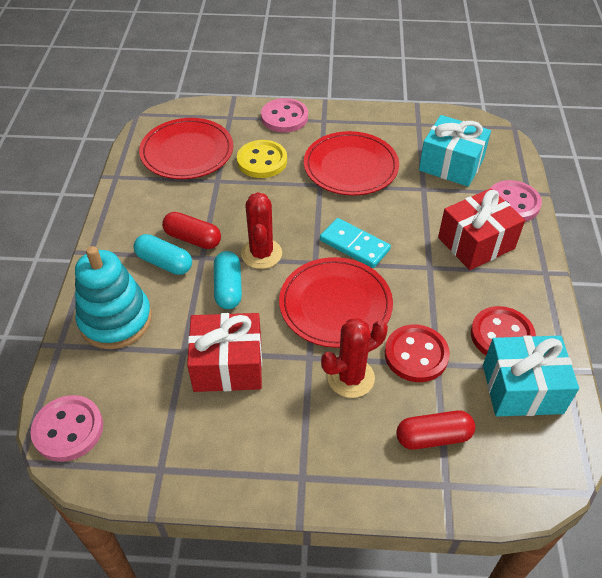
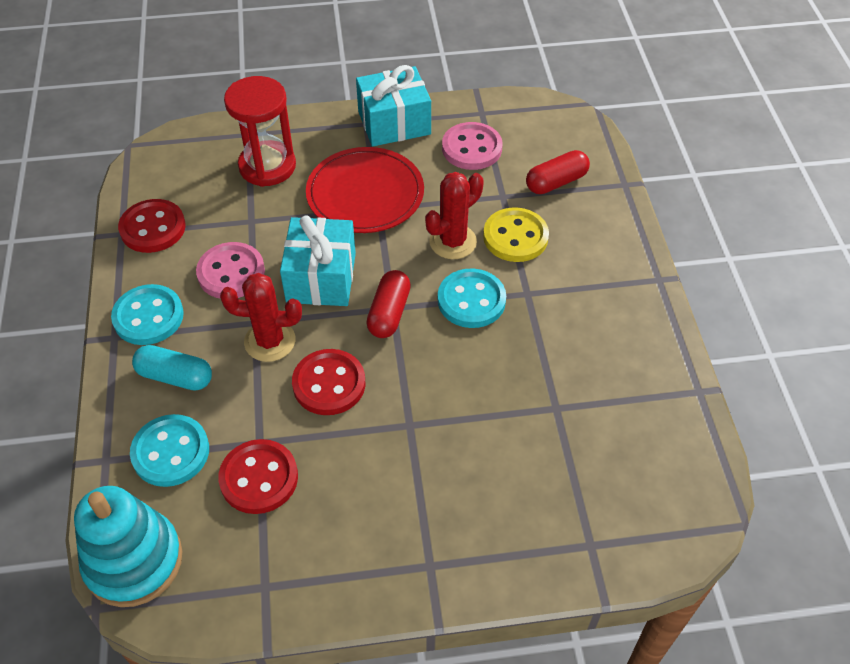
pink button: [30,395,103,462] [261,98,308,133] [491,180,542,222] = 3 -> [196,242,265,299] [442,122,502,170] = 2
red button: [385,324,450,382] [471,306,536,355] = 2 -> [118,199,186,253] [218,439,298,514] [292,349,365,415] = 3
red gift: [187,313,262,392] [438,188,525,270] = 2 -> none = 0
red hourglass: none = 0 -> [224,76,296,187] = 1
red plate: [139,118,233,179] [279,257,393,348] [304,131,399,196] = 3 -> [306,147,424,233] = 1
turquoise button: none = 0 -> [111,284,184,345] [130,414,209,487] [438,268,506,328] = 3
turquoise capsule: [133,234,192,275] [214,251,242,309] = 2 -> [132,345,212,391] = 1
turquoise domino: [320,218,391,268] = 1 -> none = 0

